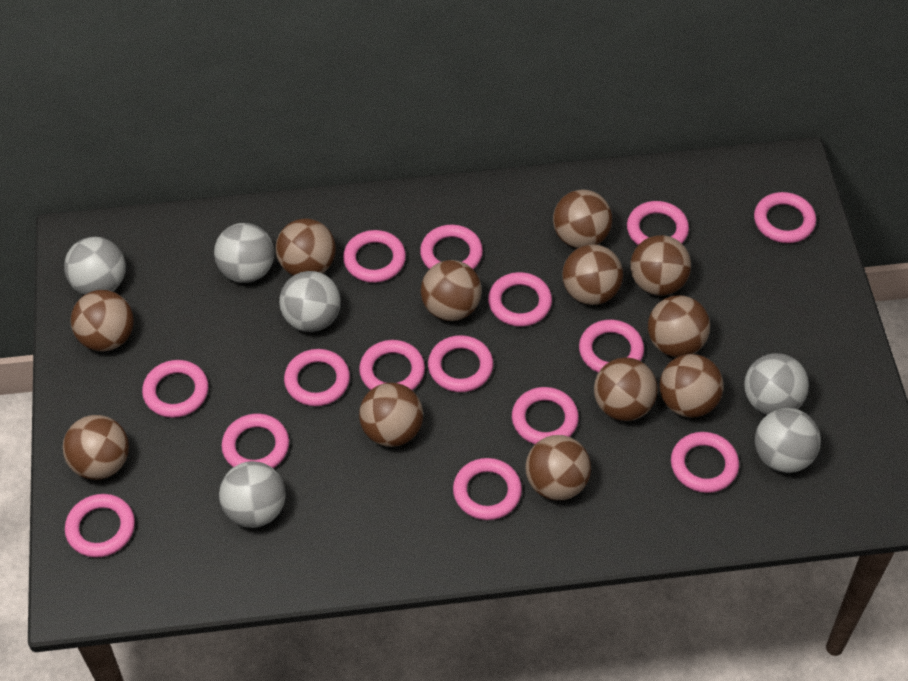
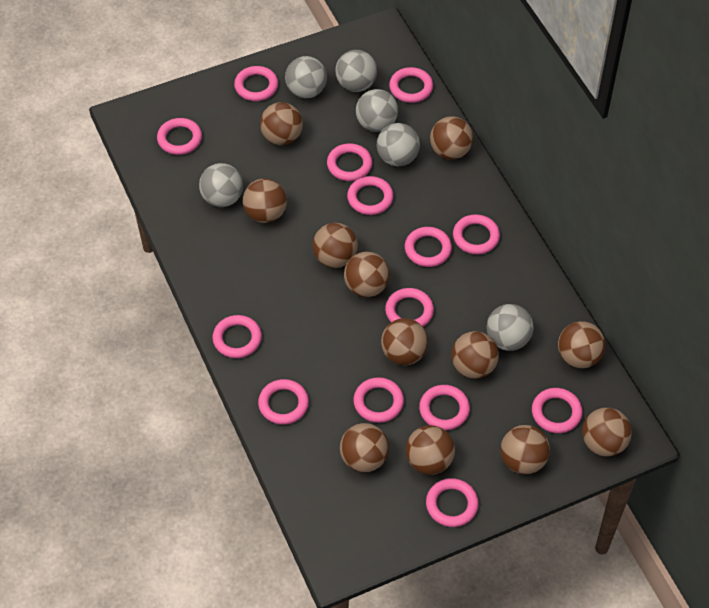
pink ring: [65,494,135,558] [142,360,209,418] [221,414,289,468] [284,349,350,406] [343,230,406,283] [359,340,425,390] [420,225,483,269] [428,335,493,392] [453,458,522,520] [488,272,552,327] [512,387,579,444] [579,320,644,373] [627,201,689,245] [671,432,739,493] [754,192,816,243] = 15 -> [157,118,202,155] [213,315,262,358] [234,66,278,101] [258,379,309,425] [327,143,372,181] [347,176,394,215] [353,377,404,423] [385,288,434,327] [389,67,433,103] [405,227,452,267] [419,385,470,430] [426,478,479,527] [453,214,500,255] [532,388,583,433] = 14

